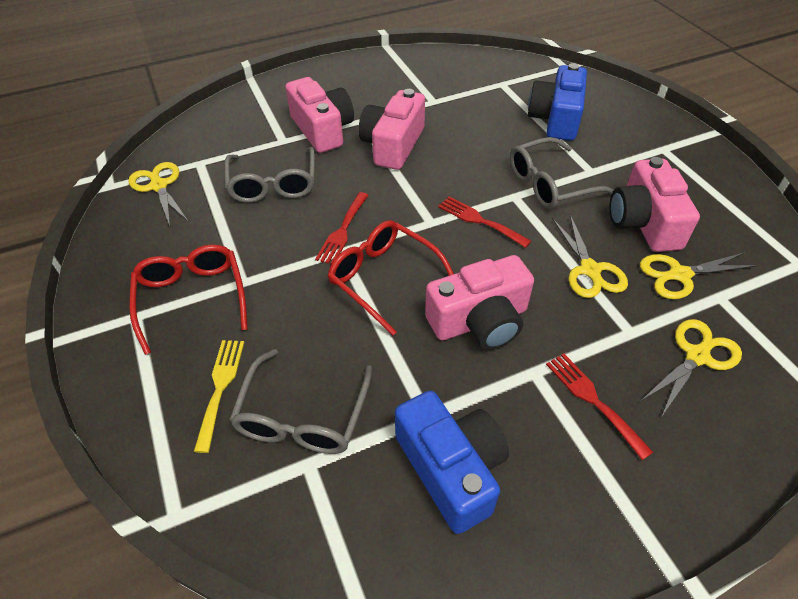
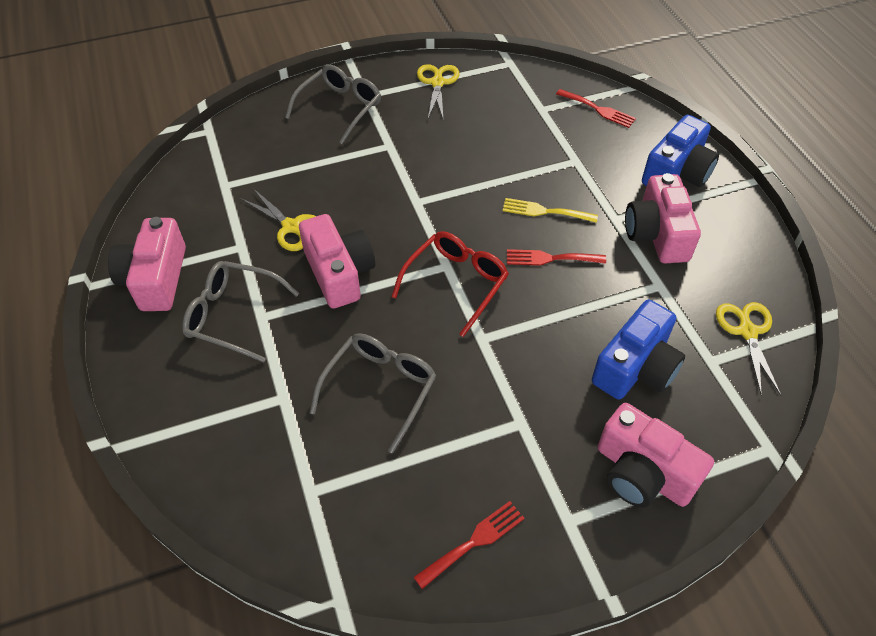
red glasses: [129,244,248,355] [328,220,454,336] = 2 -> [392,231,509,337] = 1
yellow scissors: [128,162,189,226] [552,215,628,298] [640,252,758,299] [641,319,742,417] = 4 -> [240,189,316,251] [417,64,460,118] [716,302,781,396] = 3

